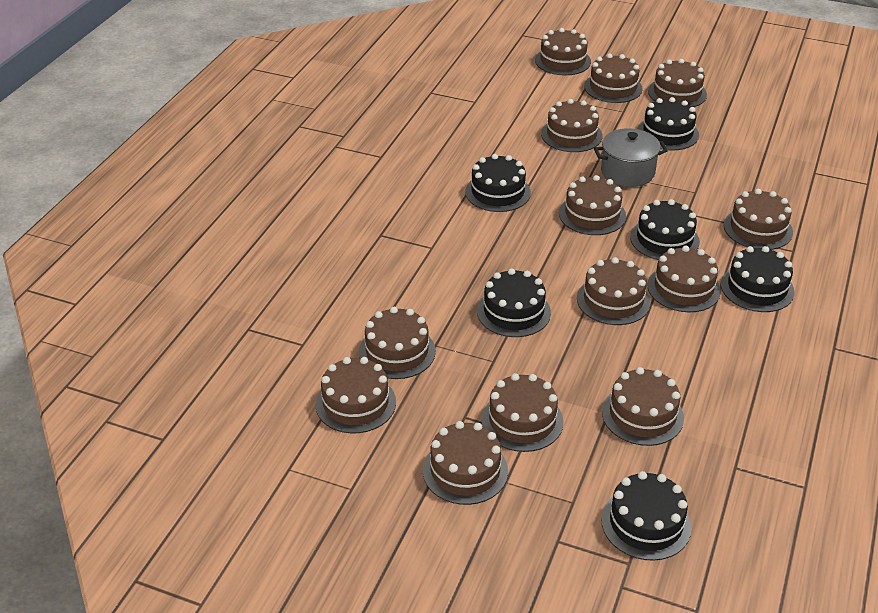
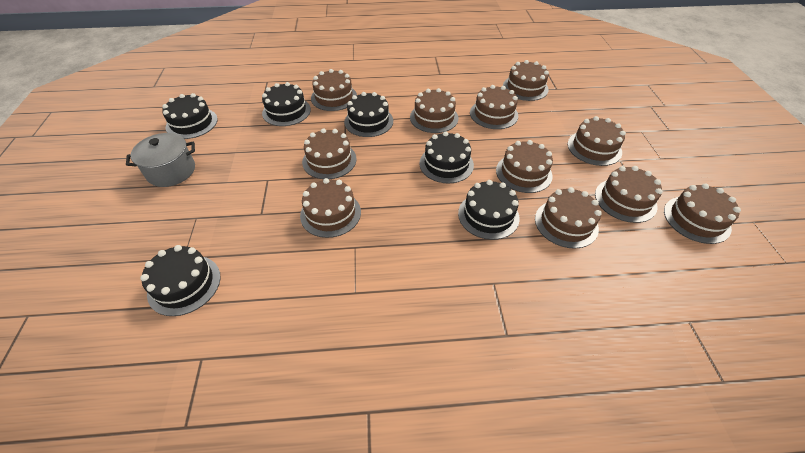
brown cake: [315,357,396,433] [359,307,436,379] [423,421,508,505] [481,373,563,452] [535,28,591,75] [541,99,603,152] [559,175,626,235] [577,257,650,325] [584,54,642,103] [602,367,684,446] [648,59,707,107] [648,246,721,312] [724,189,793,250] = 13 -> [300,178,361,238] [302,128,357,179] [311,69,357,111] [410,88,458,133] [470,85,518,129] [496,140,553,193] [503,60,549,101] [535,187,602,249] [568,116,626,166] [595,166,662,223] [664,184,741,244] = 11

